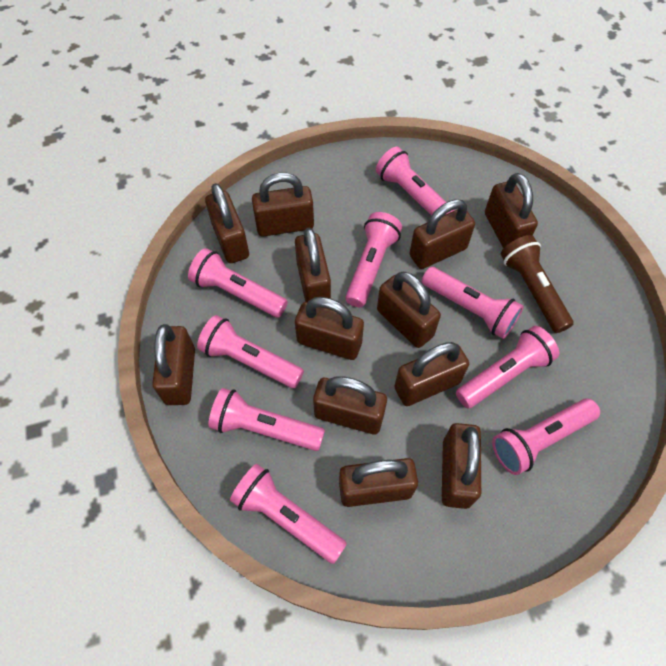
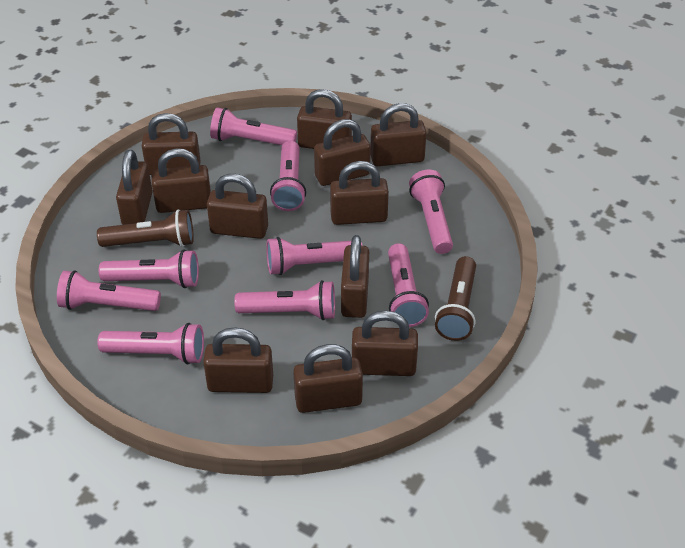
brown flashlight: [501,235,574,333] = 1 -> [97,209,194,247] [435,256,476,341] = 2

